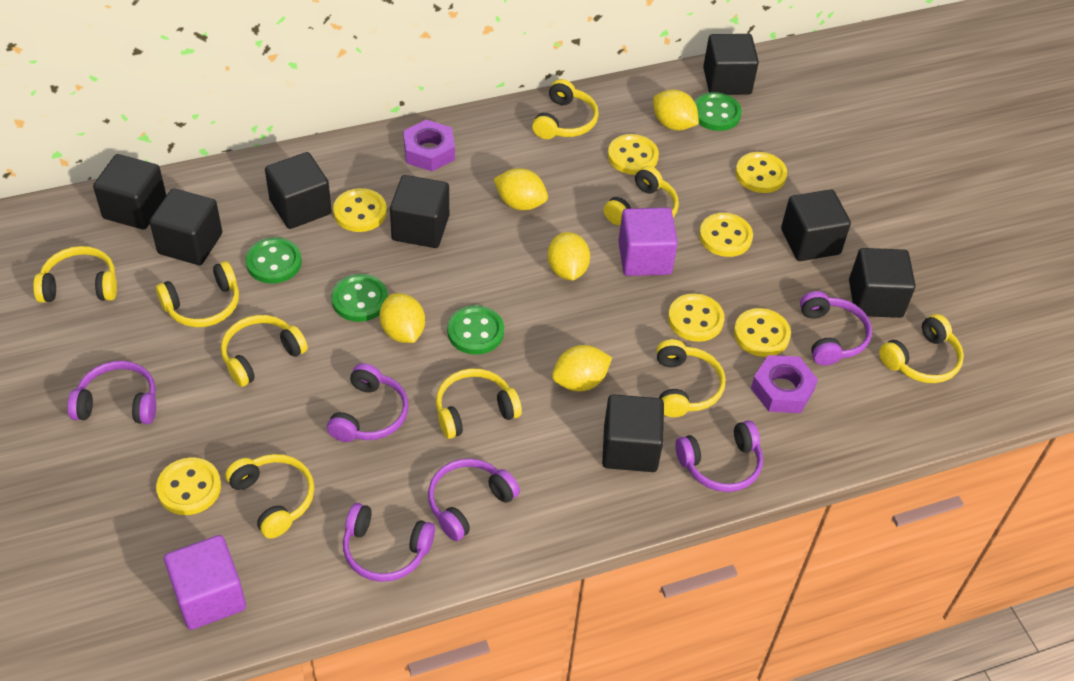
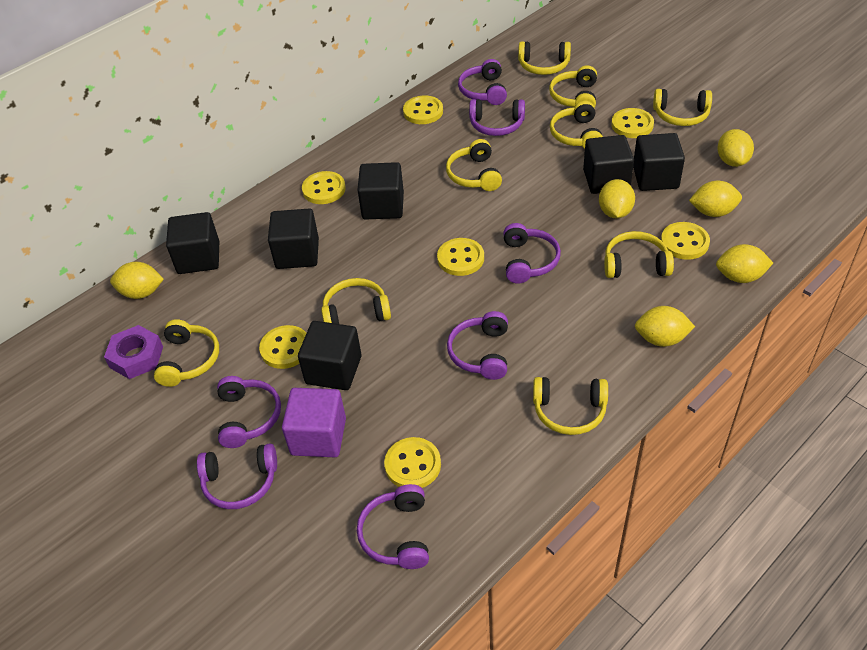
black cube: [93,154,166,230] [149,188,222,265] [265,152,332,229] [390,175,449,248] [602,394,664,472] [703,34,759,95] [781,189,851,261] [849,248,916,318] = 8 -> [166,212,219,274] [268,209,319,269] [298,321,362,390] [357,162,404,219] [583,135,634,194] [633,133,685,191] = 6
green button: [246,237,302,284] [331,274,388,322] [447,305,504,355] [694,92,742,131] = 4 -> none = 0
purple cube: [164,535,246,630] [618,207,678,276] = 2 -> [282,388,346,457] = 1
purple headphones: [67,361,156,424] [327,363,409,442] [343,503,435,582] [428,458,520,541] [675,420,763,492] [800,291,872,366] = 6 -> [197,443,277,509] [217,376,281,448] [357,484,429,569] [447,311,508,380] [458,59,507,105] [469,99,525,136] [503,223,561,284] = 7
purple nut: [403,119,455,171] [751,355,818,413] = 2 -> [104,325,163,379] = 1
yellow lemon: [379,293,425,343] [494,168,548,210] [547,232,590,280] [552,345,612,391] [653,90,699,131] = 5 -> [110,262,164,299] [599,179,635,219] [635,306,695,347] [689,181,742,217] [716,244,773,283] [717,129,754,167] = 6

